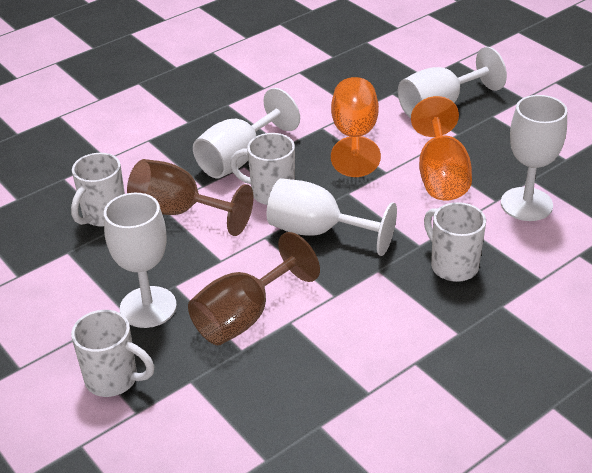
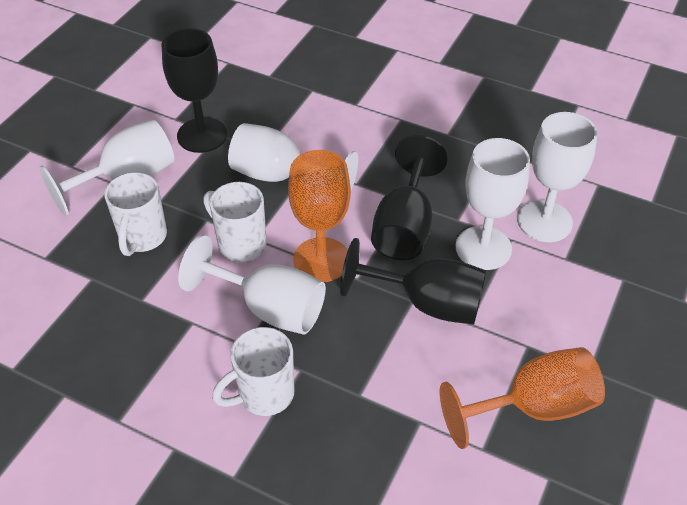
black goblet: none = 0 -> [162,28,227,153] [340,238,486,324] [371,135,448,260] = 3
brown goblet: [127,159,254,236] [188,232,320,345] = 2 -> none = 0
white mug: [71,153,125,227] [71,310,154,397] [230,133,295,205] [424,202,486,282] = 4 -> [104,172,167,256] [203,182,267,262] [212,327,294,416] = 3

